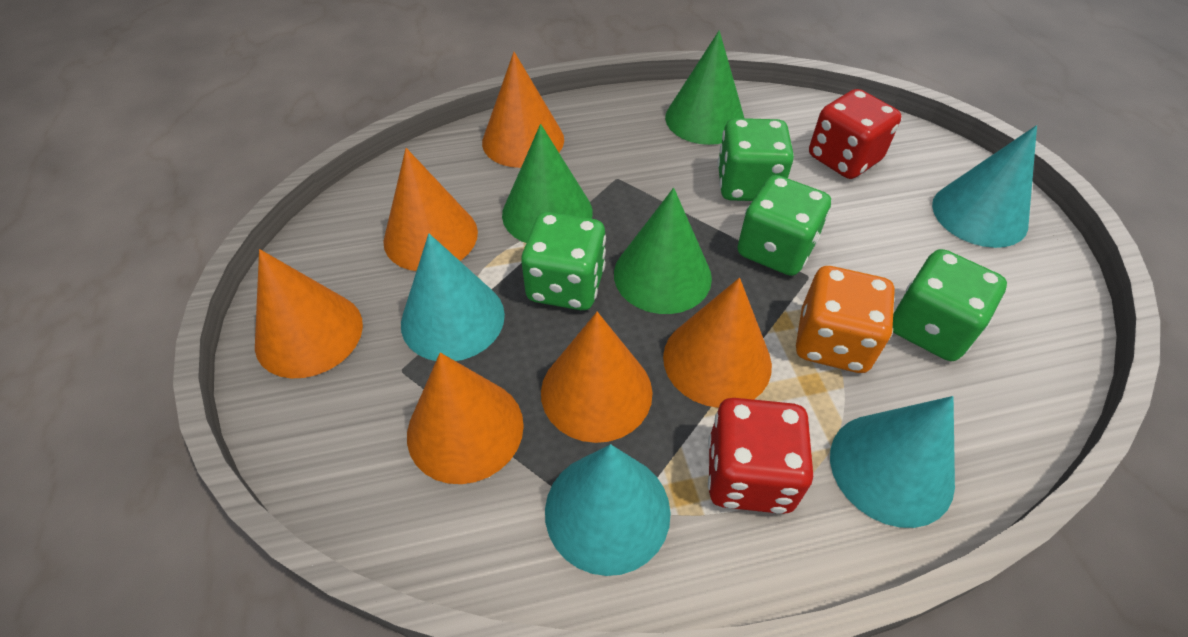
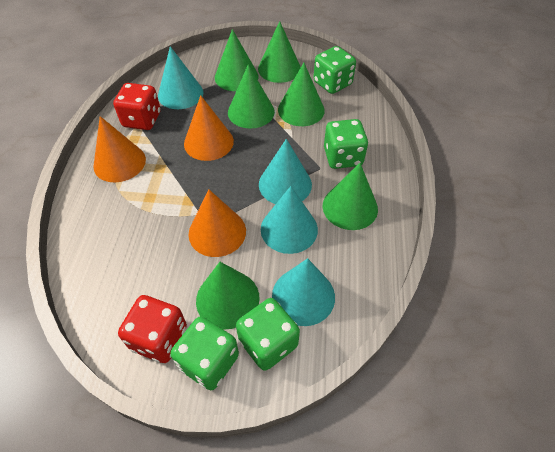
green cone: [502,124,593,243] [614,188,712,314] [665,31,744,145] = 3 -> [196,262,260,329] [215,29,258,91] [228,64,275,129] [258,21,301,83] [278,63,325,126] [323,163,378,230] = 6
orange cone: [255,249,363,378] [383,148,478,271] [407,353,524,484] [482,52,564,168] [541,312,652,443] [663,278,772,408] = 6 -> [93,116,146,183] [184,95,234,161] [188,190,246,257] = 3
orange dice: [796,266,895,373] = 1 -> none = 0

